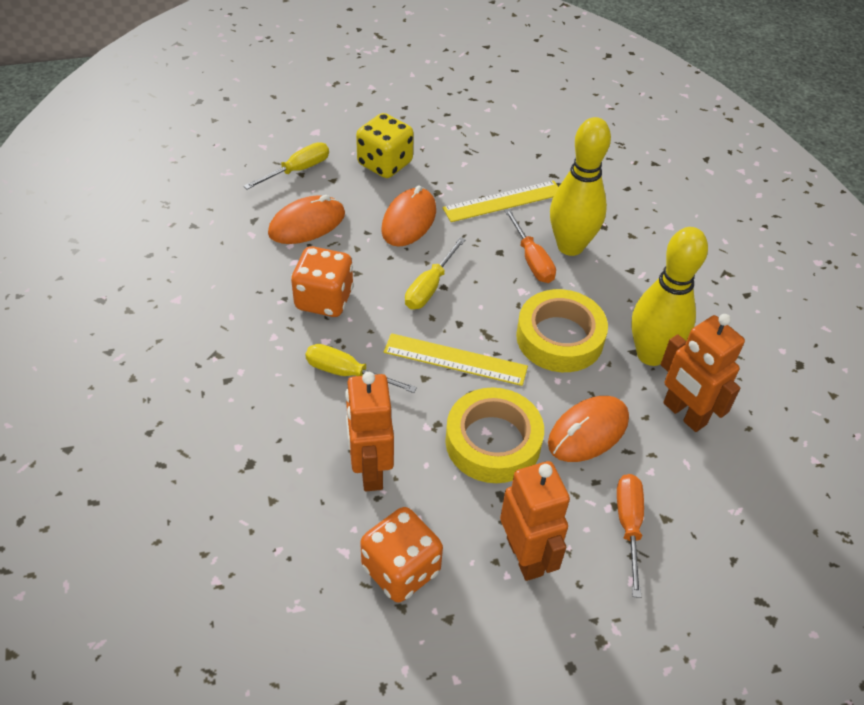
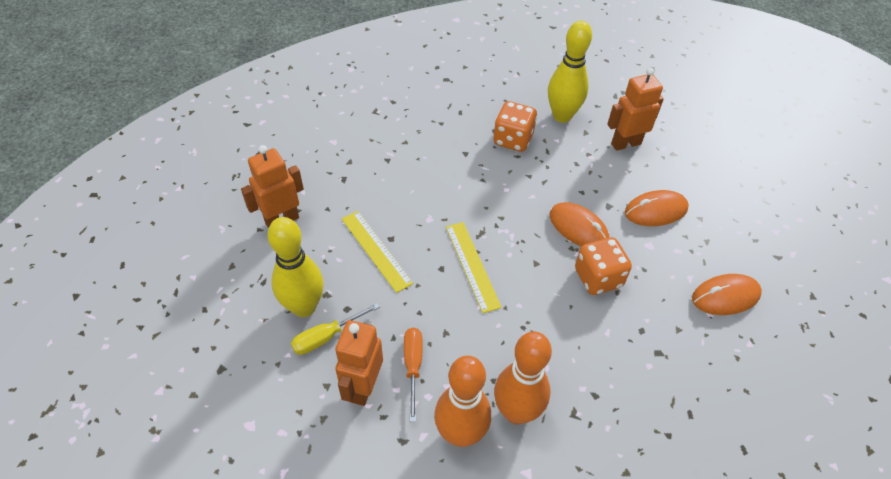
orange bowling pin: none = 0 -> [434,356,491,447] [494,331,552,424] = 2
orange screwdriver: [504,208,556,283] [617,474,644,598] = 2 -> [404,328,423,422] = 1
yellow dice: [356,113,414,178] = 1 -> none = 0
yellow screwdriver: [244,142,329,189] [305,344,417,393] [405,237,466,309] = 3 -> [291,303,380,355] = 1
yellow tape: [445,387,544,483] [516,289,608,372] = 2 -> none = 0

